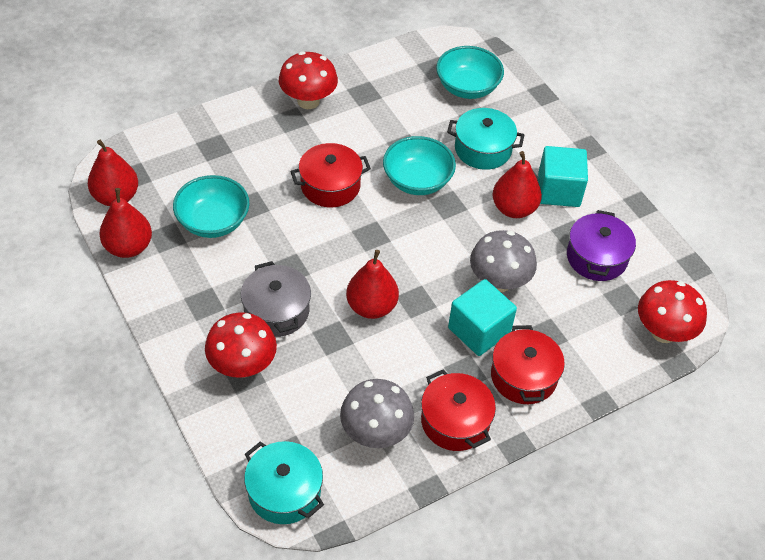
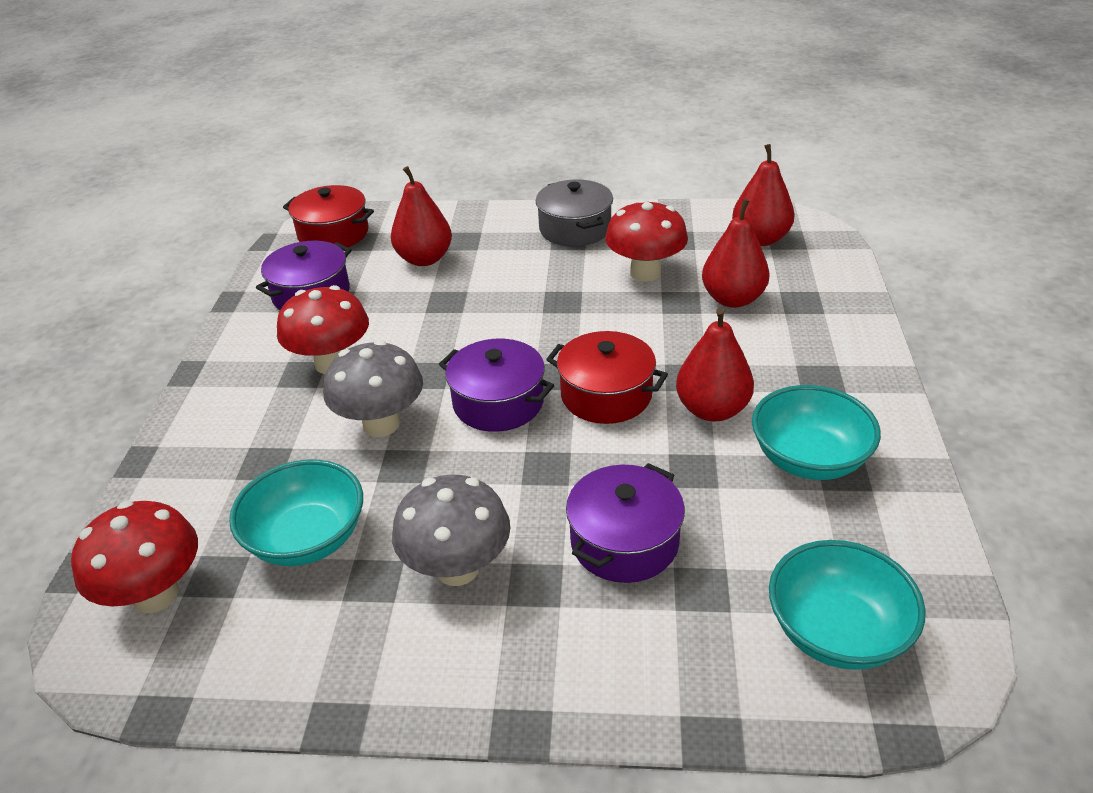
purple pot: [567,210,636,281] = 1 -> [256,241,352,310] [439,339,554,432] [566,463,685,583] = 3
red pot: [290,143,371,208] [421,370,496,451] [491,325,565,404] = 3 -> [283,185,374,247] [546,331,668,424] = 2
turquoise cube: [448,279,517,356] [538,146,588,207] = 2 -> none = 0
turquoise pot: [244,441,324,524] [447,108,524,170] = 2 -> none = 0

